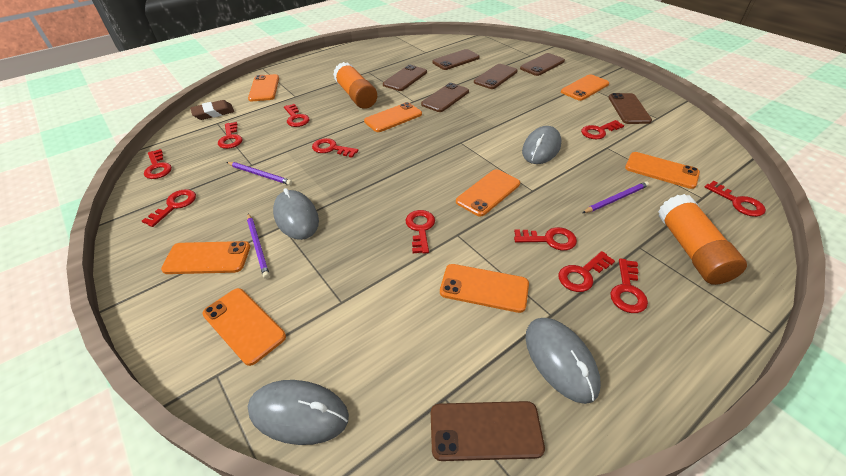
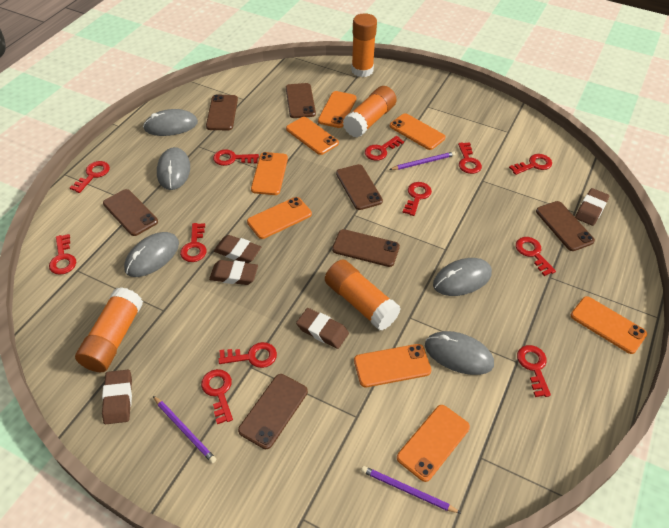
brown eraser: [190,100,234,120] = 1 -> [102,370,132,424] [209,260,258,285] [214,235,261,263] [296,308,349,349] [575,188,609,226] = 5
grey mouse: [248,380,349,445] [273,188,319,240] [522,126,561,164] [525,318,601,404] = 4 -> [124,232,179,277] [143,109,198,136] [157,147,190,190] [425,331,494,375] [433,258,492,296] = 5
orange glue stick: [333,62,377,109] [658,194,747,285] = 2 -> [75,287,143,372] [325,259,401,330] [343,86,397,138] [351,13,377,77] = 4
red key: [142,189,196,227] [144,149,172,179] [218,122,243,149] [284,104,310,127] [312,138,359,158] [406,210,435,254] [514,227,577,251] [558,251,615,292] [581,120,624,139] [610,258,648,313] [705,181,766,217] = 11 -> [49,234,76,275] [70,161,110,193] [180,223,206,262] [201,369,233,424] [213,149,259,166] [218,342,277,368] [365,136,404,161] [403,182,432,216] [458,142,482,174] [509,154,552,175] [516,237,556,276] [517,345,551,397] = 12

